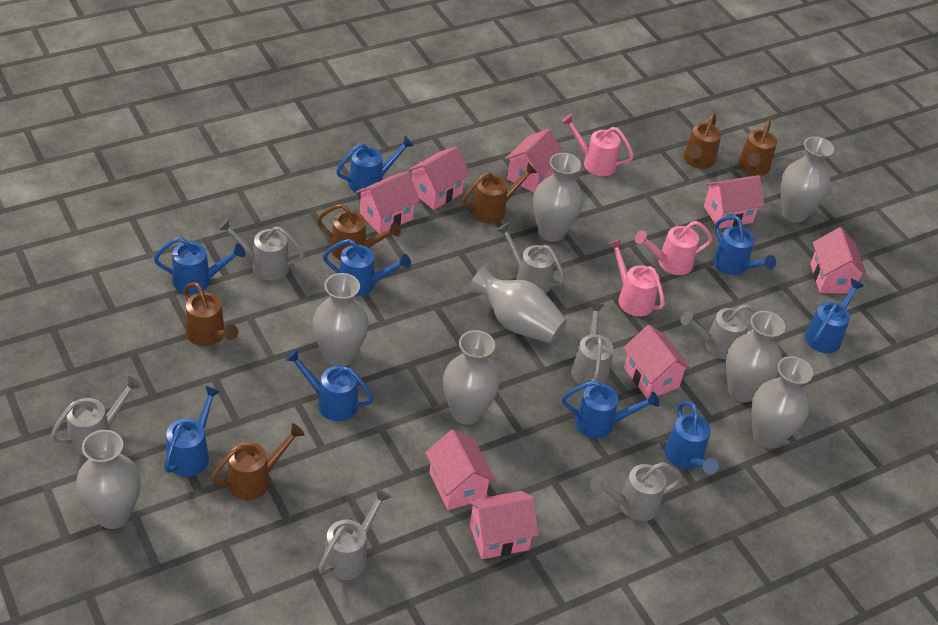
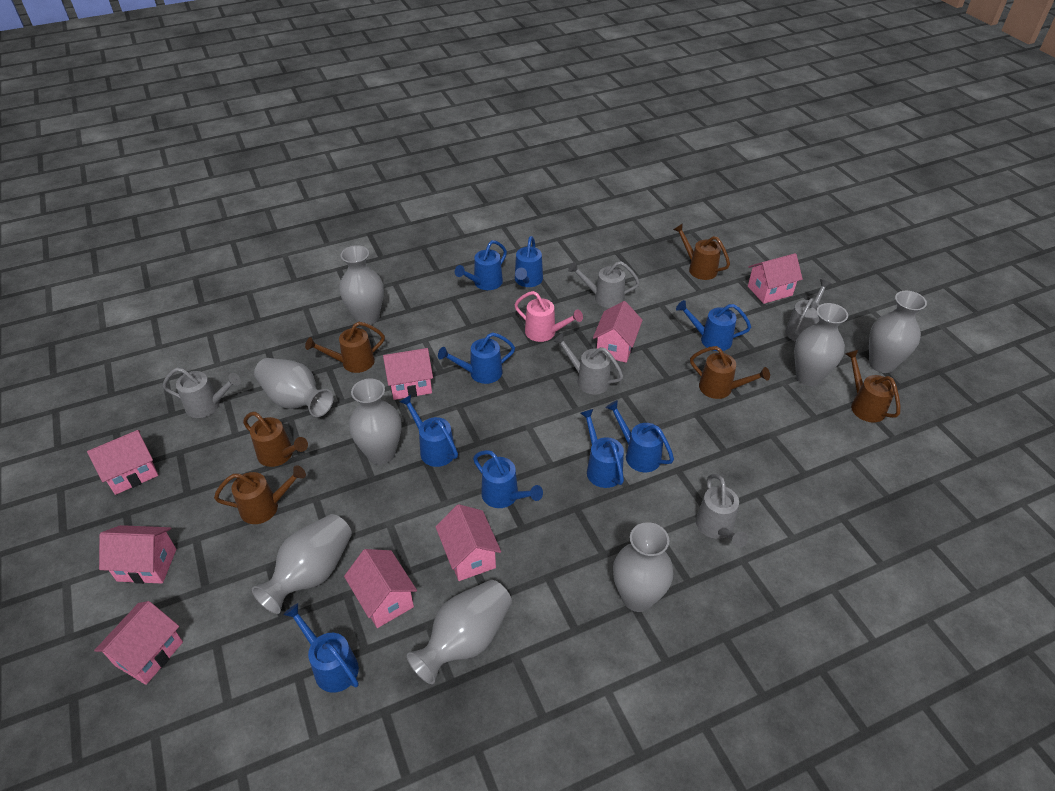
grey watering can: [50,376,141,456] [218,218,305,280] [318,488,391,580] [497,223,565,294] [571,303,613,385] [590,462,682,521] [680,304,757,359] = 7 -> [163,367,241,418] [553,333,623,395] [568,261,640,308] [696,474,748,548] [785,279,832,342] = 5
pink watering can: [561,114,634,176] [607,239,665,316] [635,221,713,275] = 3 -> [514,291,583,342] = 1

